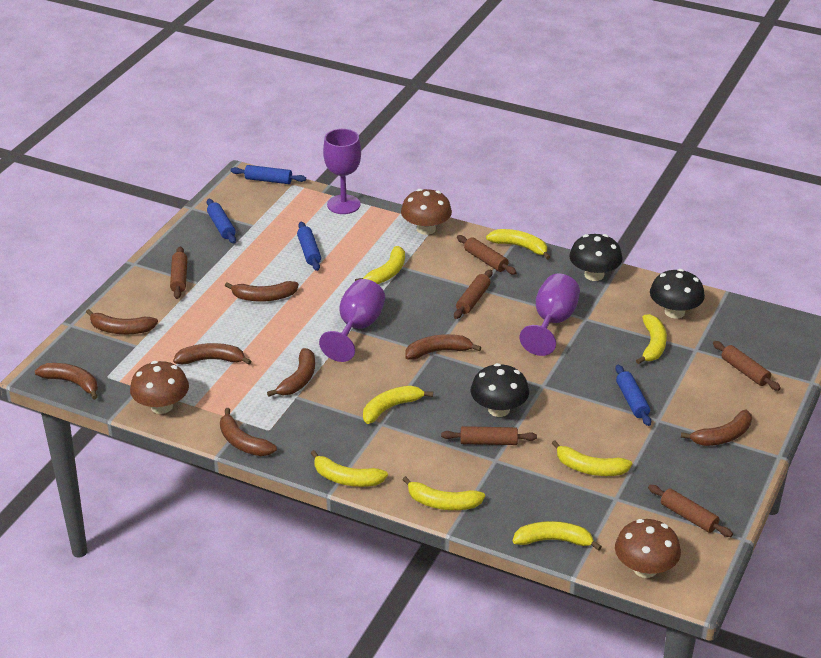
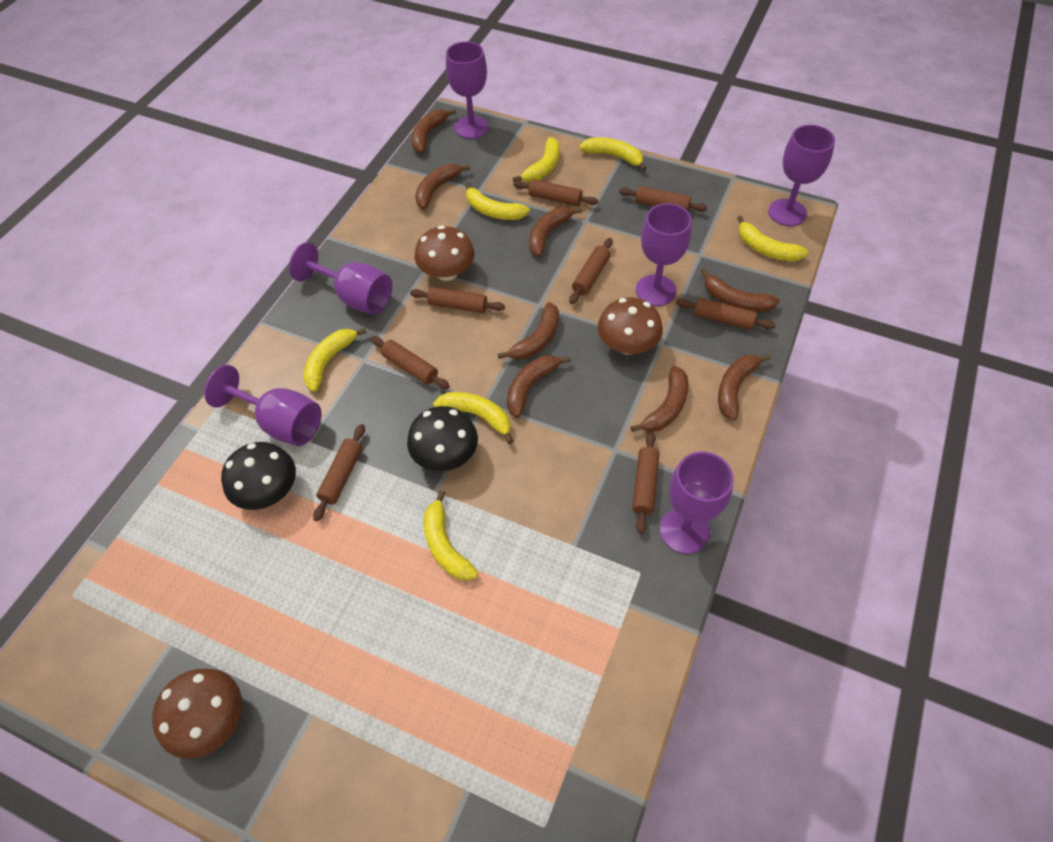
black mushroom: [470,363,529,417] [569,234,622,281] [650,269,705,319] = 3 -> [221,442,296,510] [407,406,478,471] = 2
blue rolling pin: [207,199,236,243] [231,165,306,184] [297,222,321,271] [615,364,651,426] = 4 -> none = 0
brown rolling pin: [170,246,187,299] [441,426,537,445] [454,270,492,319] [457,235,517,275] [648,485,733,537] [713,341,781,391] = 6 -> [313,424,365,521] [370,336,450,389] [410,287,505,313] [513,179,598,206] [569,238,613,304] [619,186,708,212] [632,431,660,534] [676,298,776,330] = 8
purple goblet: [319,279,385,362] [323,129,361,214] [519,274,580,356] = 3 -> [204,365,321,446] [289,242,392,314] [446,41,489,139] [636,203,692,306] [660,452,734,554] [768,125,835,226] = 6
yellow banana: [311,450,388,487] [355,246,405,284] [363,386,433,424] [402,476,485,510] [486,229,550,260] [513,521,602,551] [552,441,632,476] [636,314,667,364] = 8 -> [303,328,367,392] [424,490,478,581] [433,392,513,444] [465,182,530,220] [513,137,560,182] [579,137,647,171] [737,216,808,262] = 7

